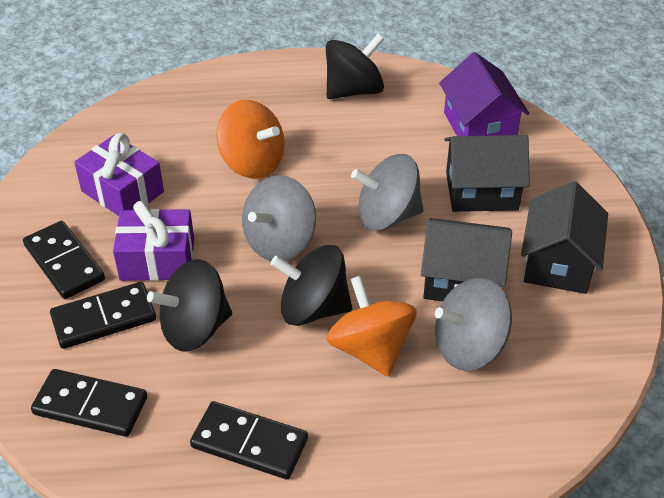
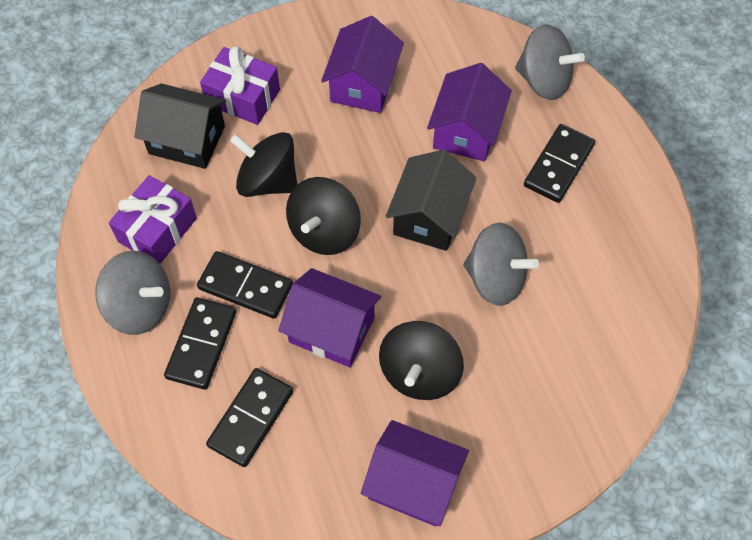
black house: [421,218,512,301] [444,135,530,212] [521,181,608,294] = 3 -> [134,83,226,169] [386,150,477,251] = 2
orange spinning top: [216,100,285,179] [326,276,417,377] = 2 -> none = 0
purple house: [439,52,530,136] = 1 -> [278,268,381,367] [321,16,404,113] [361,420,469,527] [427,63,512,162] = 4

